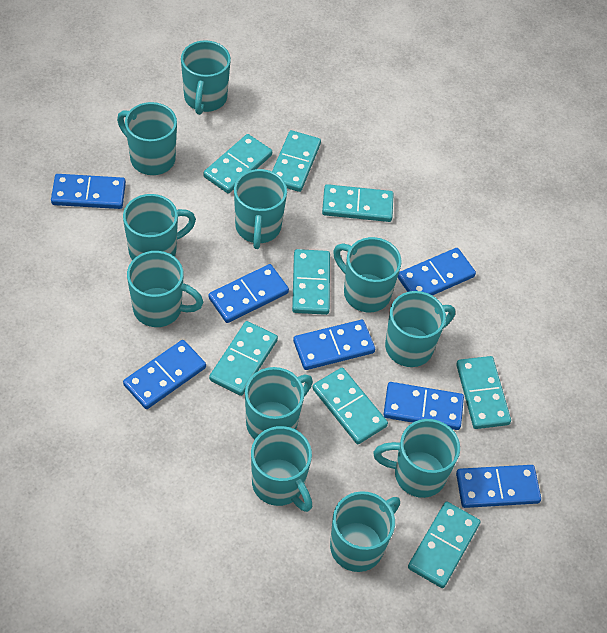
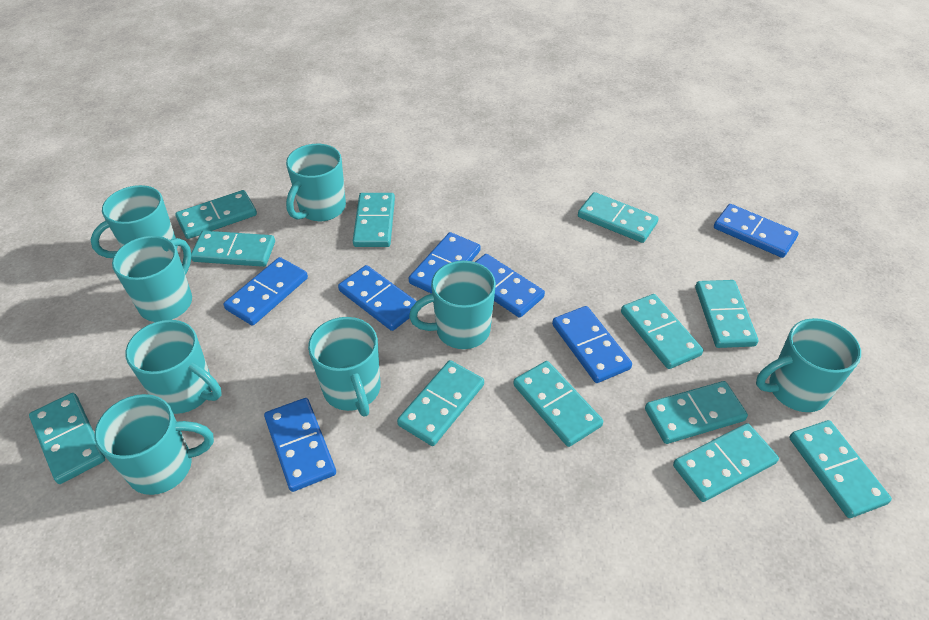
turquoise domino: [203,134,272,194] [209,321,278,396] [272,130,321,192] [292,249,330,315] [313,368,388,444] [322,184,394,222] [408,502,480,588] [456,356,511,429] = 8 -> [29,393,105,484] [175,190,257,239] [191,231,275,267] [353,193,395,247] [397,360,484,446] [513,361,603,447] [578,192,659,243] [621,294,703,369] [645,381,748,444] [673,423,779,502] [695,280,758,348] [789,420,892,518] = 12
turquoise mug: [117,102,177,175] [123,194,196,261] [127,251,203,327] [181,40,231,115] [234,169,287,249] [245,367,313,439] [251,426,312,512] [330,491,400,572] [333,237,402,312] [373,419,460,498] [385,291,455,367] = 11 -> [90,185,178,258] [94,394,214,495] [112,236,192,322] [125,320,222,414] [286,144,346,221] [308,317,380,417] [409,261,496,349] [756,318,861,412] = 8

